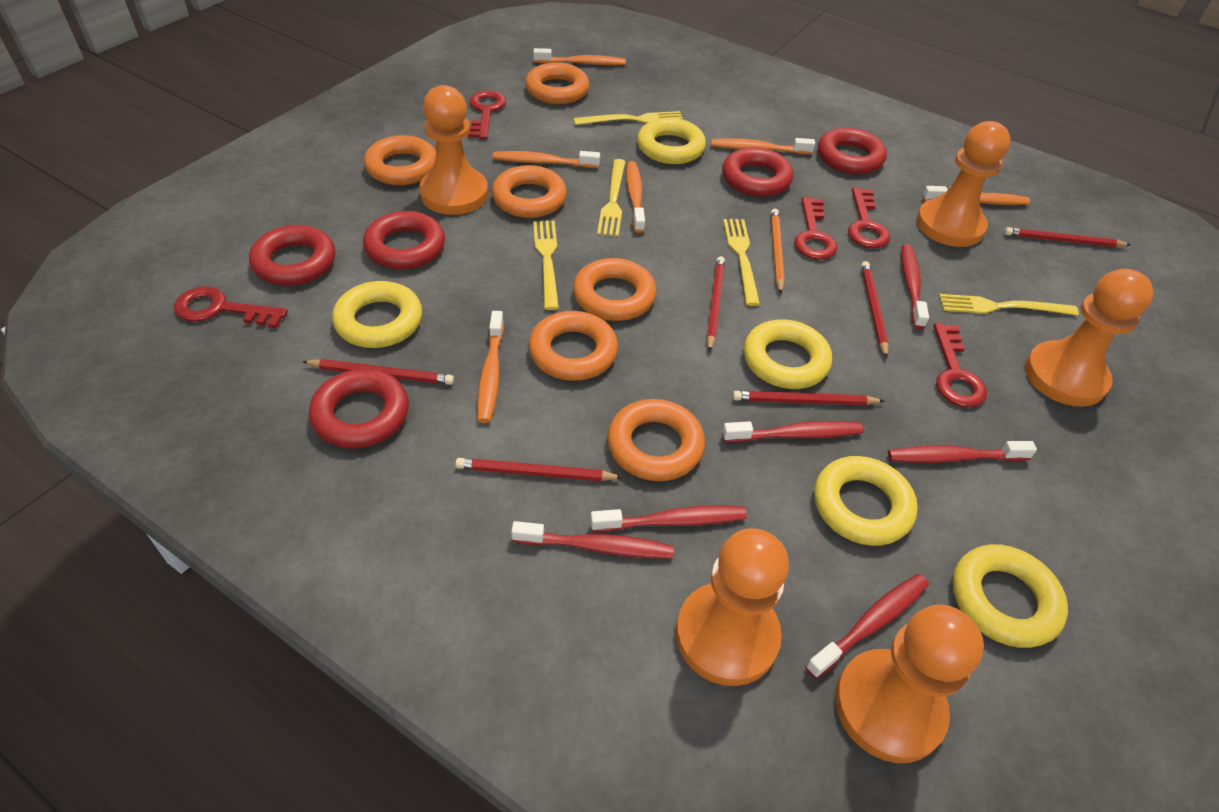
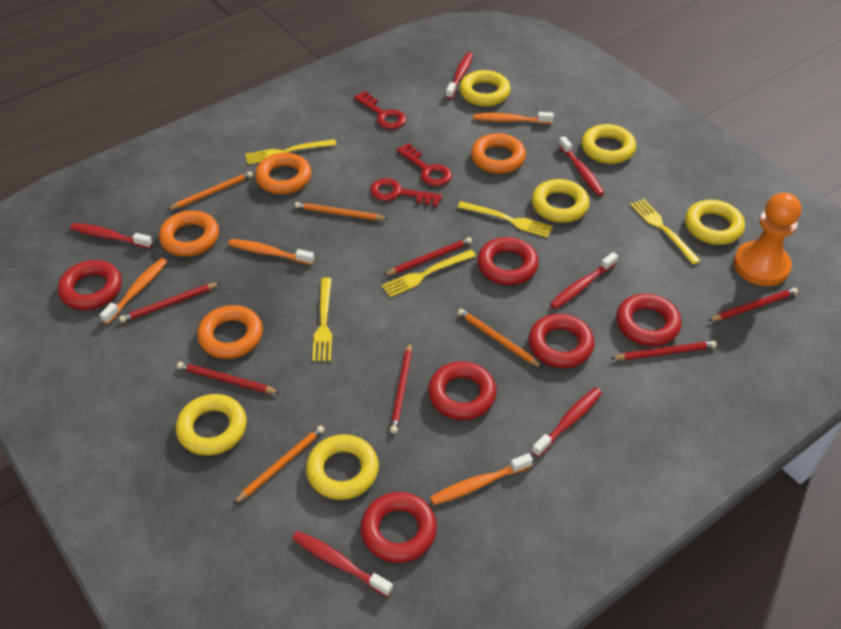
orange pawn: [419,85,488,215] [676,528,789,686] [835,605,984,763] [916,121,1011,247] [1025,268,1154,407] = 5 -> [733,193,801,286] = 1
orange pencil: [771,209,785,293] = 1 -> [167,171,253,210] [233,426,325,504] [295,202,388,220] [458,309,543,368] = 4
orange ring: [364,135,436,185] [492,165,567,218] [525,62,589,104] [529,311,618,381] [573,258,657,321] [607,399,705,481] = 6 -> [159,211,219,257] [197,305,263,359] [255,153,312,194] [471,133,526,174] = 4
orange toothbrush: [477,311,504,423] [493,151,600,168] [533,48,626,65] [626,161,645,233] [711,138,815,154] [922,186,1030,205] = 6 -> [100,258,167,324] [228,239,315,265] [430,453,533,505] [473,112,554,124] = 4
red key: [174,286,288,328] [468,90,506,139] [794,197,838,260] [848,187,890,248] [933,323,987,407] = 5 -> [354,91,406,129] [370,178,442,207] [396,143,452,186] = 3
red ring: [249,225,335,286] [309,369,409,448] [363,211,445,269] [722,147,793,197] [818,128,887,174] = 5 -> [58,260,122,310] [361,492,437,563] [428,361,497,420] [477,237,539,285] [529,314,594,368] [616,294,681,346] = 6
yellow ring: [332,281,422,348] [637,118,706,164] [744,319,832,389] [814,456,918,546] [953,544,1068,648] = 5 -> [176,394,247,456] [306,434,379,500] [459,70,511,106] [532,179,590,223] [581,124,636,164] [685,200,745,245] = 6

